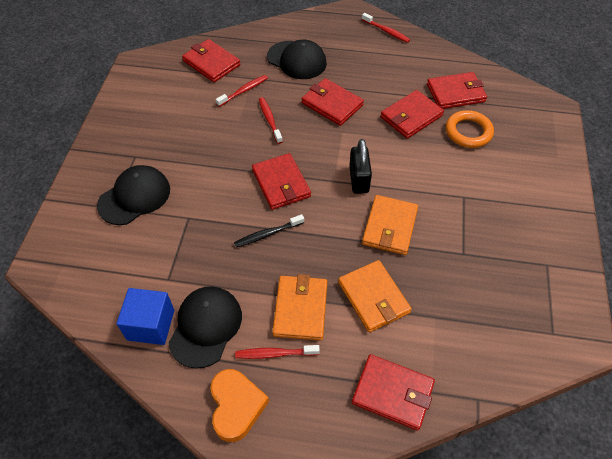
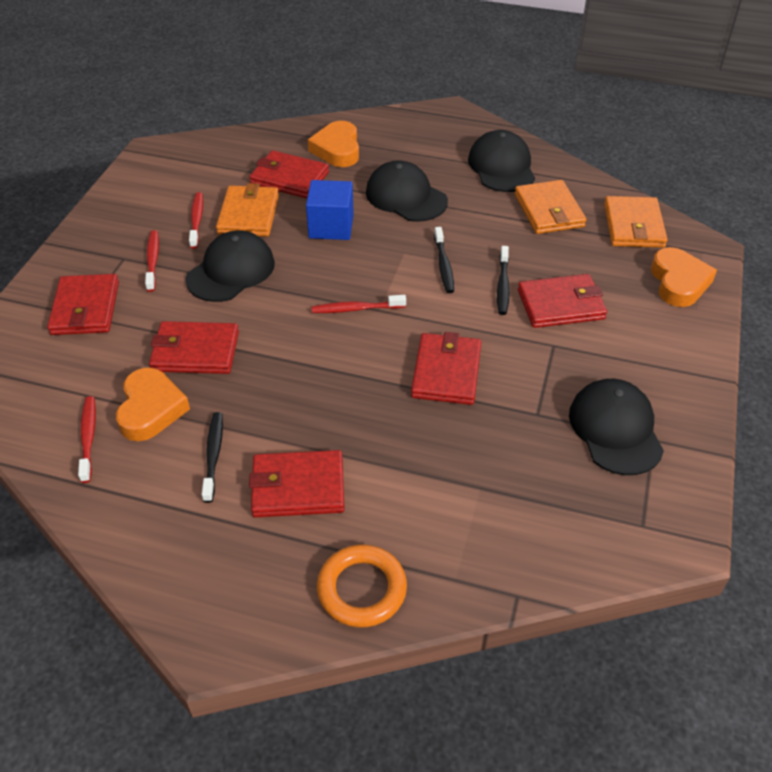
black cap: [97,165,170,225] [169,286,242,369] [267,40,327,79] = 3 -> [185,230,275,302] [366,160,448,222] [468,130,535,192] [569,379,664,475] = 4
black padlock: [349,139,372,194] = 1 -> none = 0
black toothbrush: [234,214,304,247] = 1 -> [202,412,223,503] [434,227,454,293] [497,246,510,315] = 3
orange heart: [210,369,269,442] = 1 -> [116,367,190,441] [308,121,359,167] [651,247,717,307] = 3

